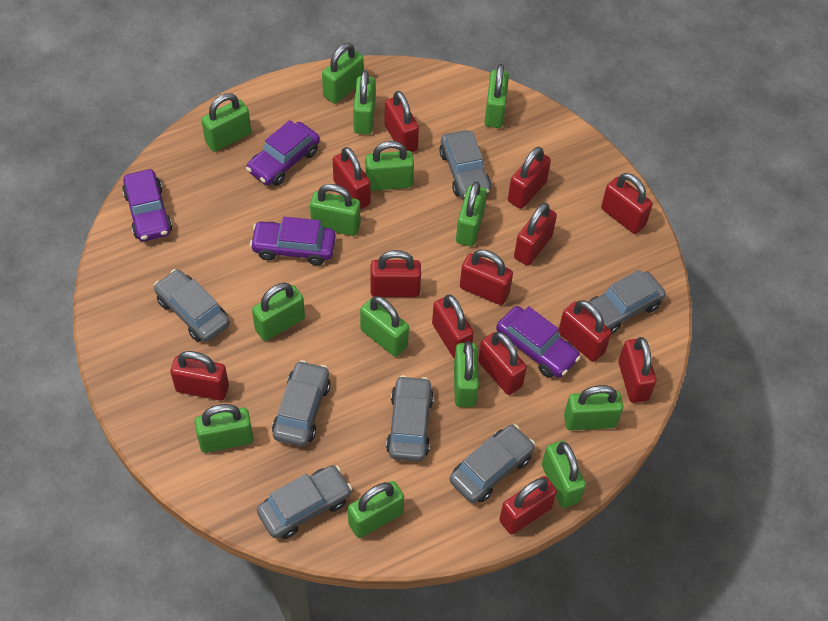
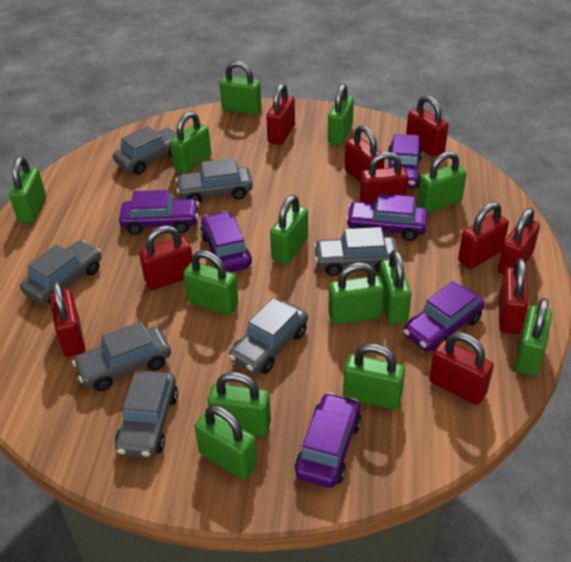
green padlock: [194,404,254,453] [201,93,251,152] [252,283,305,341] [310,184,360,236] [322,43,364,104] [348,481,404,538] [353,70,375,134] [360,296,409,357] [365,141,414,191] [454,341,479,407] [456,181,487,246] [484,64,509,128] [542,440,586,508] [564,385,623,430] = 14 -> [9,157,46,223] [170,111,211,174] [183,250,238,315] [195,405,258,480] [207,372,271,436] [220,61,261,115] [270,195,308,264] [328,83,354,146] [328,262,384,325] [343,343,405,410] [379,250,412,324] [417,151,467,213] [515,298,552,376] = 13
purple car: [122,169,172,241] [246,120,320,186] [250,217,336,265] [496,306,581,378] = 4 -> [119,190,199,235] [200,211,252,272] [295,392,362,488] [346,194,428,241] [388,134,423,189] [403,281,485,352] = 6
red padlock: [170,351,229,401] [333,147,371,210] [371,250,421,297] [384,91,419,152] [432,295,474,359] [460,250,513,305] [478,332,527,395] [499,476,557,535] [508,147,551,209] [514,203,557,266] [558,300,611,362] [601,173,653,234] [618,337,657,403] = 13 -> [50,281,85,357] [139,225,192,290] [266,83,295,145] [345,125,385,181] [360,152,408,203] [406,95,449,157] [429,332,494,405] [458,202,509,269] [498,208,540,275] [499,258,528,334] = 10

